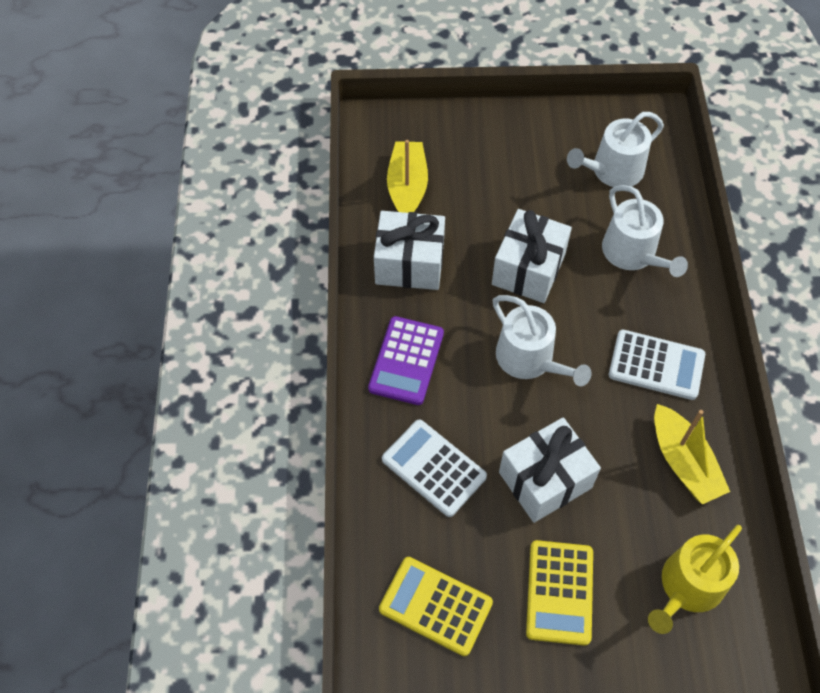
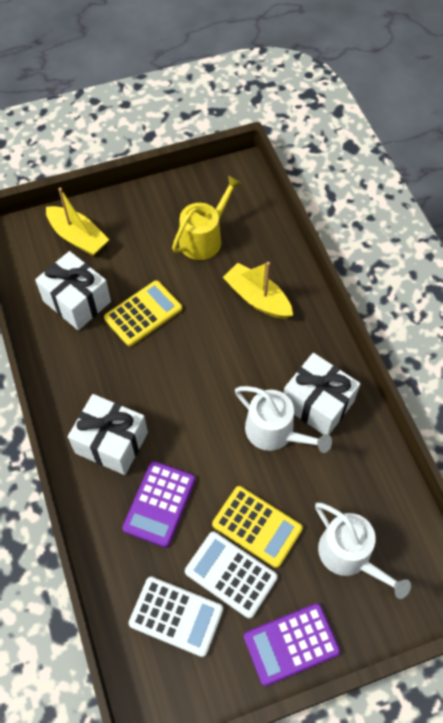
purple calculator: [368,316,444,405] = 1 -> [122,461,196,548] [244,603,340,686] = 2
white watering can: [493,295,591,386] [567,112,664,187] [602,185,688,277] = 3 -> [235,386,332,453] [315,503,411,599] = 2

